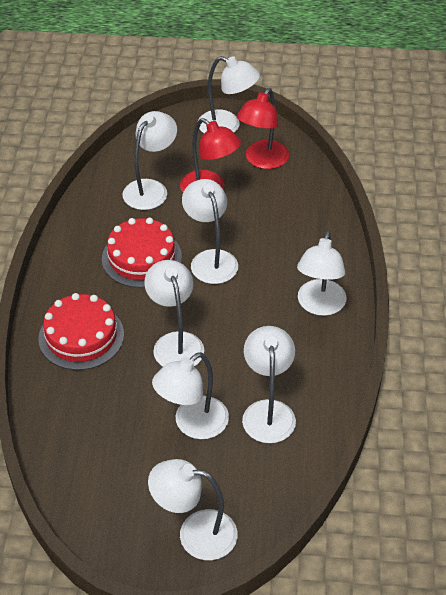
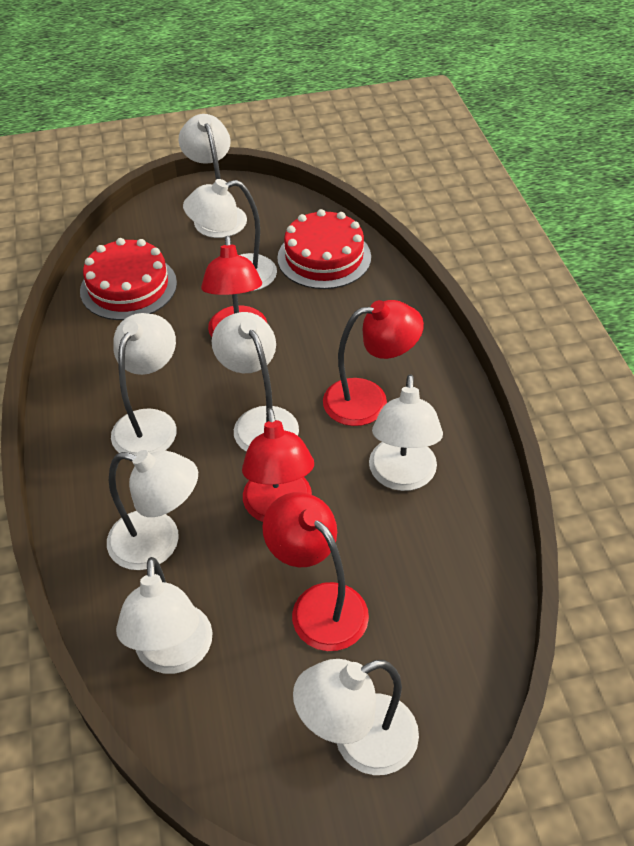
red lamp: [180,118,241,192] [237,88,289,169] = 2 -> [201,236,267,337] [242,408,314,522] [262,492,369,651] [323,300,424,426] = 4

